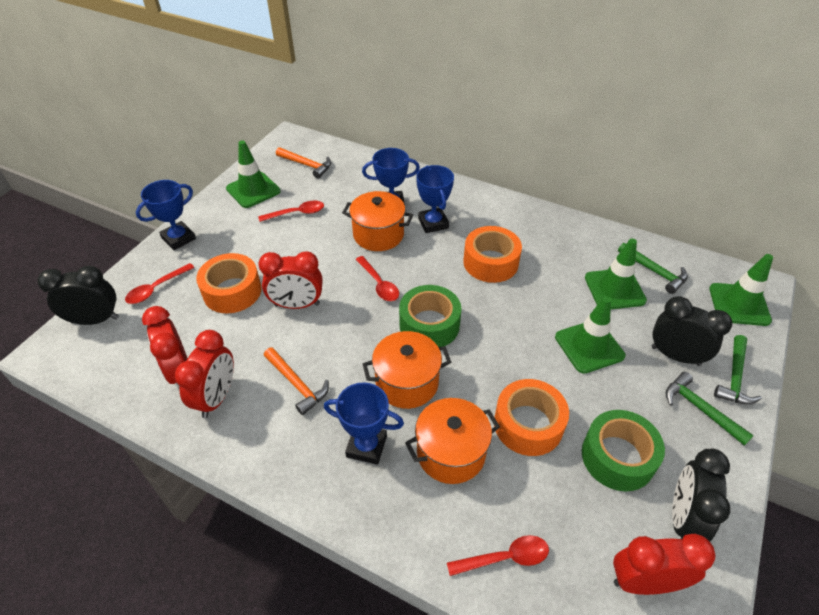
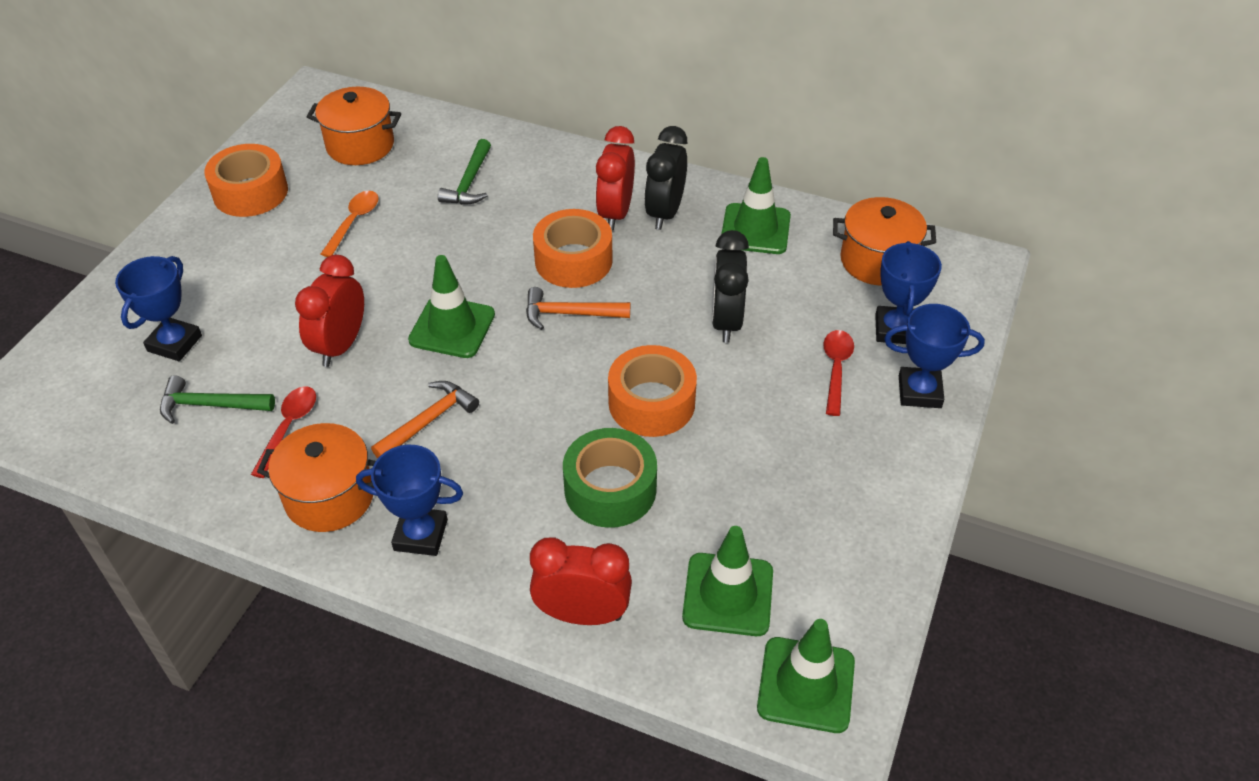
black clock: [38,266,119,325] [652,296,732,366] [672,449,730,542] = 3 -> [644,126,687,230] [712,230,749,343] = 2
green hammer: [618,243,688,294] [665,372,754,446] [714,335,762,404] = 3 -> [160,375,275,424] [438,139,491,205] = 2
green tape: [399,285,461,347] [582,410,665,491] = 2 -> [563,428,657,528] = 1
orange spoon: none = 0 -> [321,191,379,257] = 1
red clock: [142,306,188,384] [175,330,234,418] [258,251,323,309] [613,534,715,595] = 4 -> [295,255,364,367] [530,537,632,625] [595,126,635,230] = 3
red spoon: [125,263,195,304] [258,200,324,222] [355,256,399,301] [447,535,549,576] = 4 -> [251,386,316,478] [823,330,854,416] = 2

